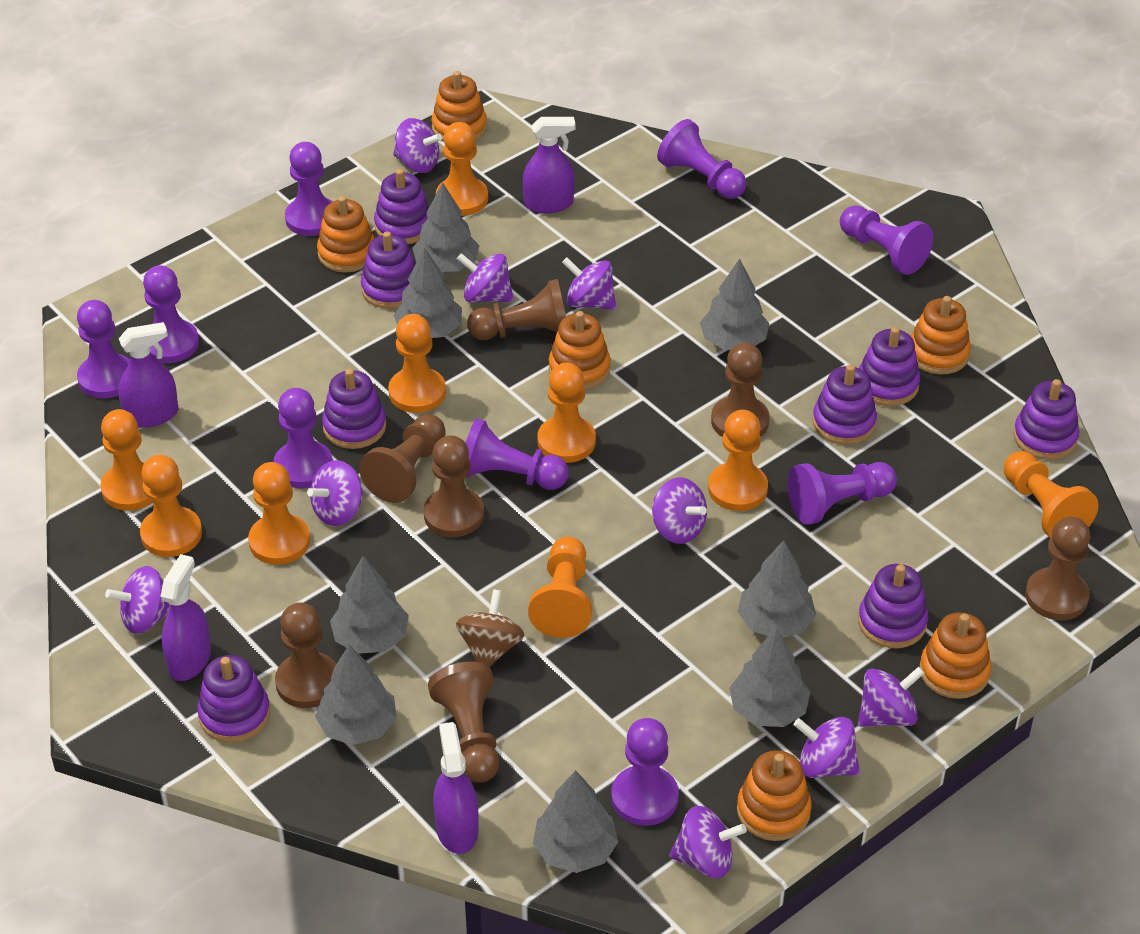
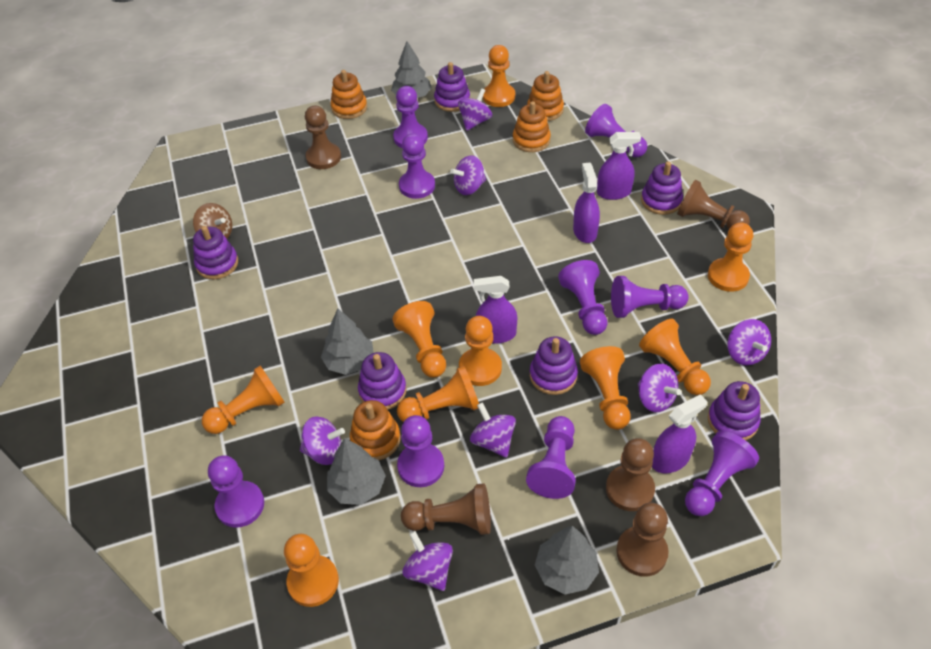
brown pawn: [275,602,336,708] [359,414,446,503] [424,435,484,537] [428,662,499,782] [467,279,566,340] [711,342,770,437] [1025,517,1090,620] = 7 -> [305,105,341,169] [401,483,491,535] [606,438,655,511] [616,503,669,577] [677,180,750,229] = 5
grey tree: [315,645,397,745] [330,556,409,654] [393,247,462,338] [412,182,480,272] [533,770,618,873] [700,259,769,350] [729,628,810,727] [738,540,816,637] = 8 -> [321,309,374,375] [327,438,386,505] [391,41,432,98] [535,526,599,594] = 4
orange stacking toy: [317,196,375,273] [432,71,487,141] [549,311,611,390] [737,750,812,841] [911,296,971,375] [920,613,991,699] = 6 -> [330,70,367,119] [350,400,400,460] [513,101,551,152] [527,71,564,121] = 4
purple spinning top: [105,566,170,634] [307,460,364,526] [393,118,442,173] [457,253,514,303] [562,257,616,310] [652,478,707,544] [669,806,747,878] [794,717,860,778] [858,667,924,727] = 9 -> [300,416,345,465] [403,531,453,591] [450,155,486,195] [458,88,492,131] [470,402,516,458] [638,364,681,412] [727,319,771,365] = 7
purple stacking toy: [197,655,270,743] [322,369,386,449] [361,231,415,309] [374,169,429,244] [812,364,877,445] [858,564,928,648] [859,327,920,406] [1013,379,1079,460] = 8 -> [193,226,238,279] [358,352,407,410] [434,62,470,112] [530,336,578,395] [641,161,683,215] [708,381,761,440] = 6

